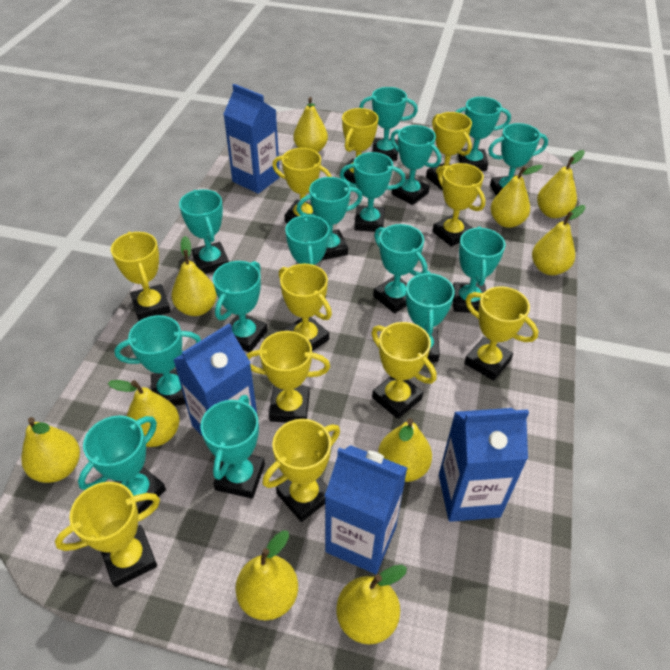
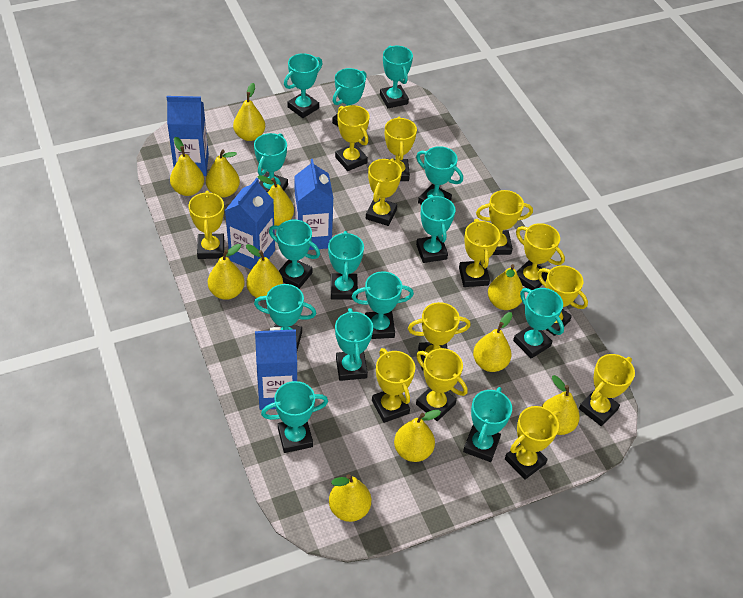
turquoise trophy: [78,415,166,514] [114,315,201,406] [179,189,229,274] [201,395,265,499] [213,261,268,352] [285,214,329,298] [296,177,363,261] [340,152,405,232] [359,87,418,161] [373,224,427,313] [390,125,441,205] [406,271,455,362] [453,226,505,313] [456,97,511,171] [488,123,548,196] = 15 -> [254,133,288,193] [254,284,316,350] [261,381,328,453] [269,220,320,289] [284,53,323,118] [328,231,364,300] [332,68,367,126] [335,308,373,381] [352,271,414,339] [380,45,413,108] [416,146,463,205] [416,195,456,263] [463,387,512,462] [513,288,564,359] = 14
yellow pear: [21,417,80,483] [108,380,179,447] [172,236,217,316] [235,530,298,620] [293,97,328,152] [336,565,407,644] [378,418,432,482] [490,165,542,228] [532,205,586,275] [537,150,585,218] = 10 -> [170,137,204,196] [206,150,240,197] [208,244,245,300] [233,83,265,141] [246,244,283,298] [257,175,294,226] [329,474,371,522] [394,410,441,462] [473,312,513,372] [488,264,523,310] [541,375,580,435] = 11
yellow trophy: [55,482,160,587] [111,232,171,321] [246,331,330,423] [262,419,340,522] [272,148,332,223] [279,264,332,351] [340,108,378,183] [371,322,437,419] [426,112,472,190] [433,163,485,247] [464,286,538,381] = 11 -> [188,191,224,259] [335,105,369,171] [366,158,402,226] [372,348,415,423] [385,117,417,181] [408,302,471,371] [416,348,468,421] [459,219,500,287] [476,190,533,255] [505,406,561,480] [516,223,565,290] [537,265,588,336] [579,354,635,426] = 13

